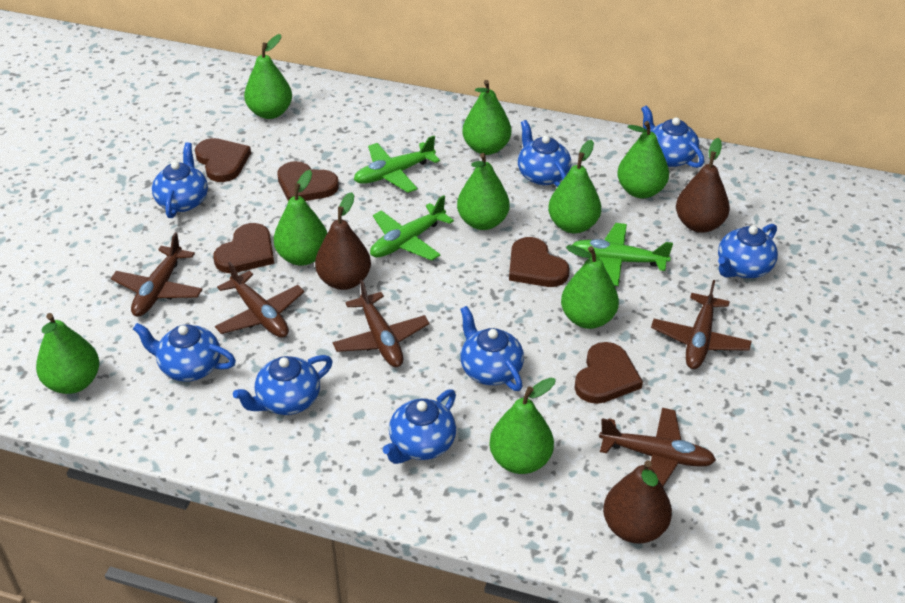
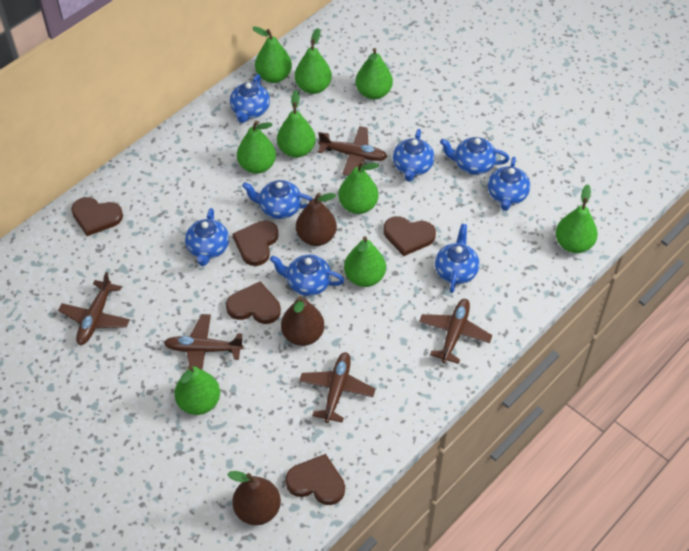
green plane: [354,136,440,193] [370,195,454,260] [573,223,673,286] = 3 -> none = 0

